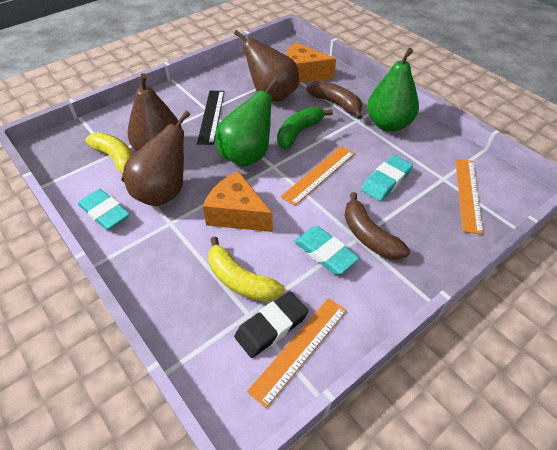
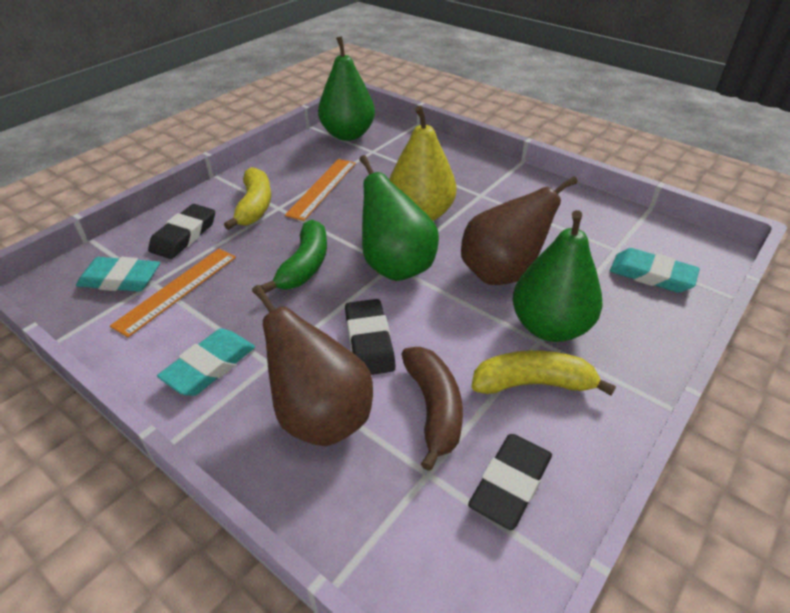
black eraser: [234,291,309,358] = 1 -> [148,204,215,259] [345,299,396,375] [468,434,552,530] = 3
black ruler: [197,91,224,145] = 1 -> none = 0
brown banana: [307,80,362,119] [344,192,410,260] = 2 -> [401,347,463,471] = 1
brown pear: [123,111,190,206] [127,73,182,151] [234,30,299,102] = 3 -> [252,285,373,446] [461,176,578,285] = 2
green pear: [215,79,278,167] [367,48,419,132] = 2 -> [318,36,375,141] [359,155,439,281] [513,210,603,342] = 3
orange cheese: [203,171,273,232] [286,43,336,83] = 2 -> none = 0
orange ruler: [247,298,347,408] [281,146,355,206] [455,159,484,234] = 3 -> [110,249,236,338] [285,159,356,221] = 2
yellow pear: none = 0 -> [389,105,457,221] = 1

